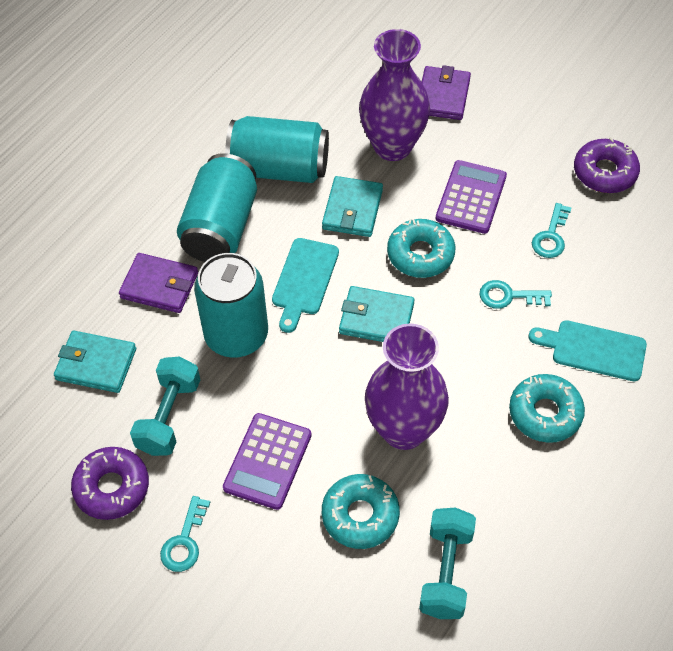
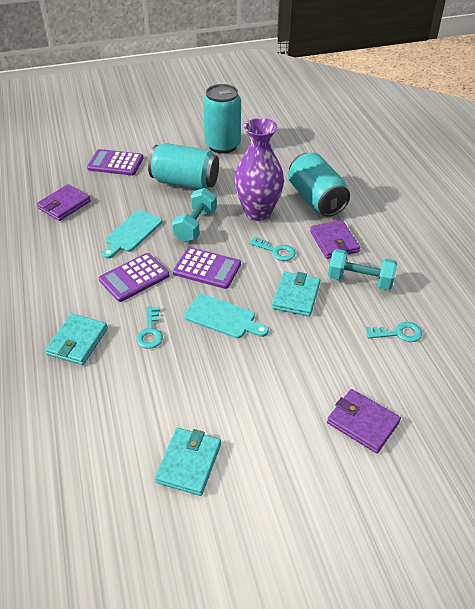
purple calculator: [223,413,312,510] [436,160,507,234] = 2 -> [87,149,144,175] [99,253,169,302] [173,247,241,289] = 3
purple donut: [71,447,149,520] [574,137,640,193] = 2 -> none = 0
purple vase: [359,29,430,161] [365,323,449,450] = 2 -> [234,118,284,221] = 1
purple wallet: [119,253,198,313] [422,65,471,120] = 2 -> [37,184,91,221] [310,220,360,259] [327,389,401,453] = 3
turquoise donut: [322,474,400,549] [387,219,455,278] [509,374,585,443] = 3 -> none = 0

